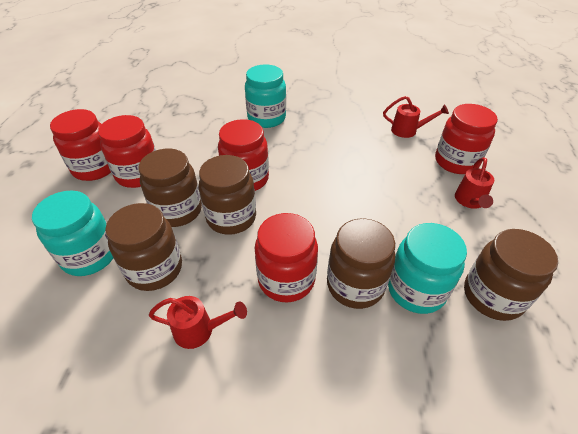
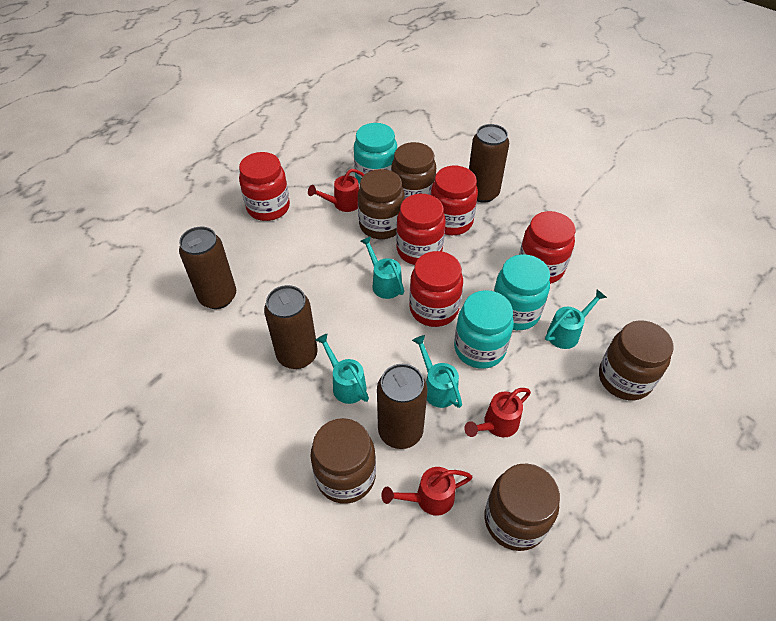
brown can: none = 0 -> [179,227,236,309] [264,285,318,369] [377,364,428,449] [469,124,509,203] = 4
turquoise watering can: none = 0 -> [316,333,369,404] [360,236,404,299] [412,335,462,408] [545,289,607,349] = 4

